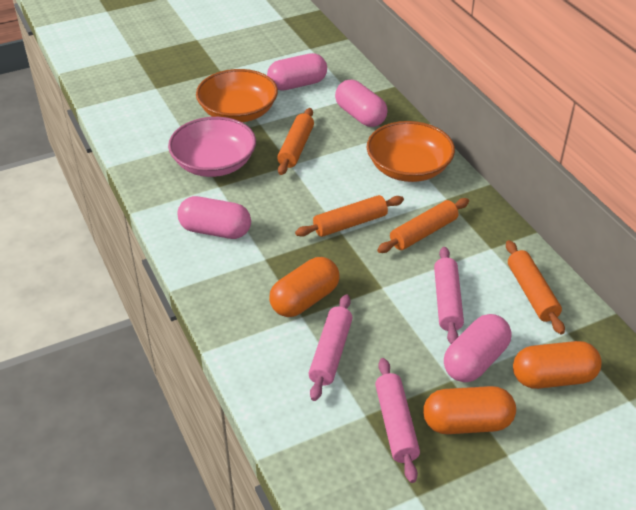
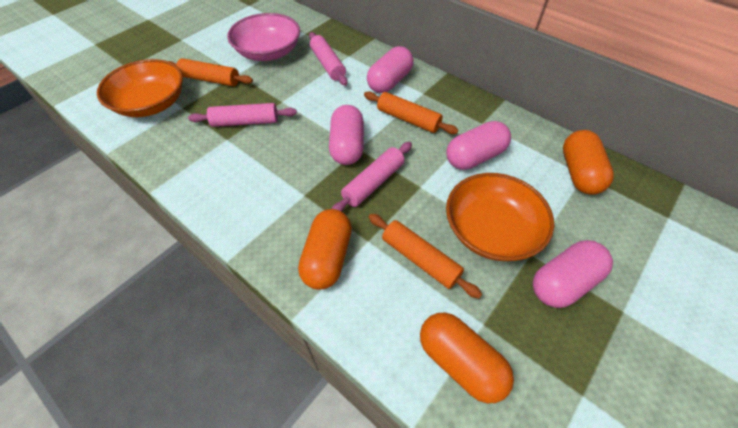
orange rolling pin: [277,108,314,175] [295,195,404,237] [377,198,469,253] [506,240,565,334] = 4 -> [168,58,253,86] [364,91,458,134] [369,214,482,299] = 3

